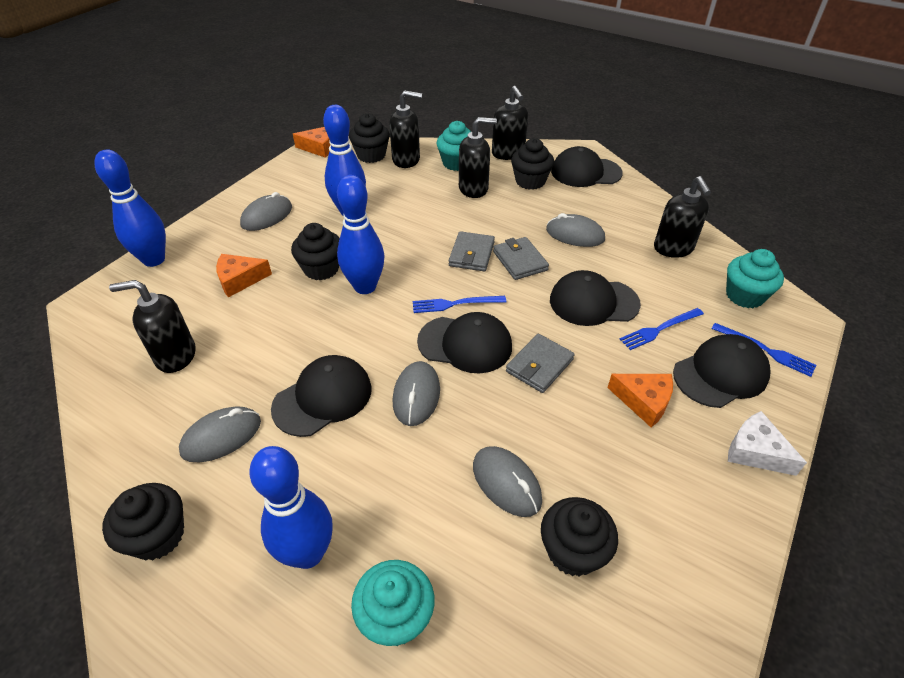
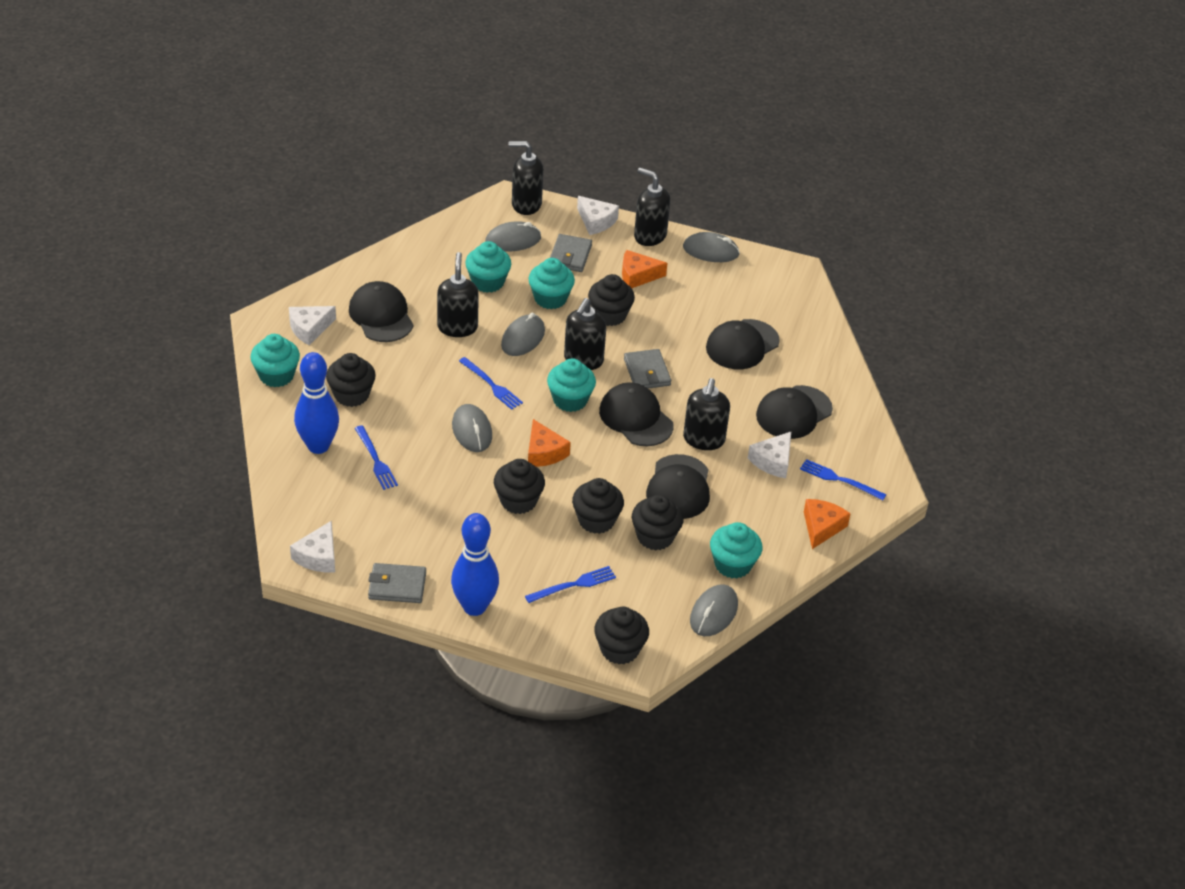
black cupcake: [102,483,184,561] [291,223,340,280] [349,113,390,163] [511,138,554,190] [541,497,618,576] = 5 -> [326,353,376,407] [494,459,545,514] [572,478,624,534] [588,274,635,326] [594,606,649,664] [632,495,684,550] = 6
blue bowling pin: [94,149,166,267] [249,446,333,569] [323,105,366,215] [337,175,385,294] = 4 -> [294,352,339,454] [451,513,499,616] = 2
blue fork: [413,296,506,313] [620,308,704,350] [711,323,816,377] = 3 -> [355,425,398,490] [459,357,523,410] [525,566,616,603] [800,459,886,500] = 4
turquoise cupcake: [351,560,435,646] [436,121,471,171] [726,249,784,308] = 3 -> [251,334,300,387] [465,241,511,293] [528,258,575,309] [547,358,596,412] [710,522,762,579] = 5
white cheese: [728,411,807,476] = 1 -> [289,306,336,345] [290,521,335,572] [577,196,619,235] [748,431,792,478] = 4

